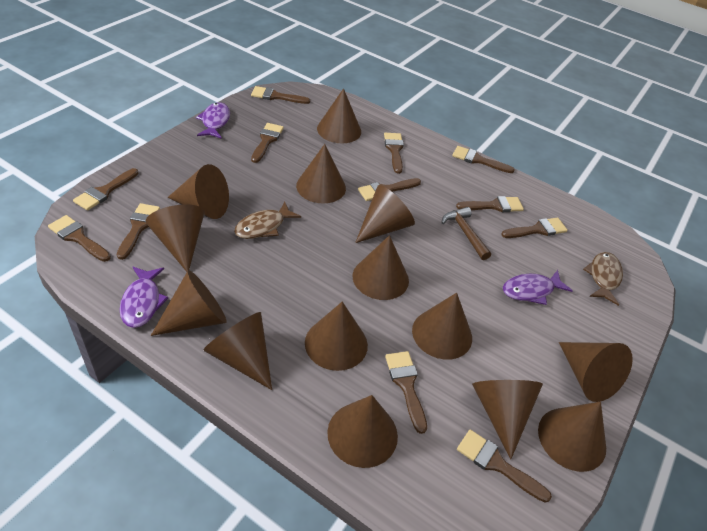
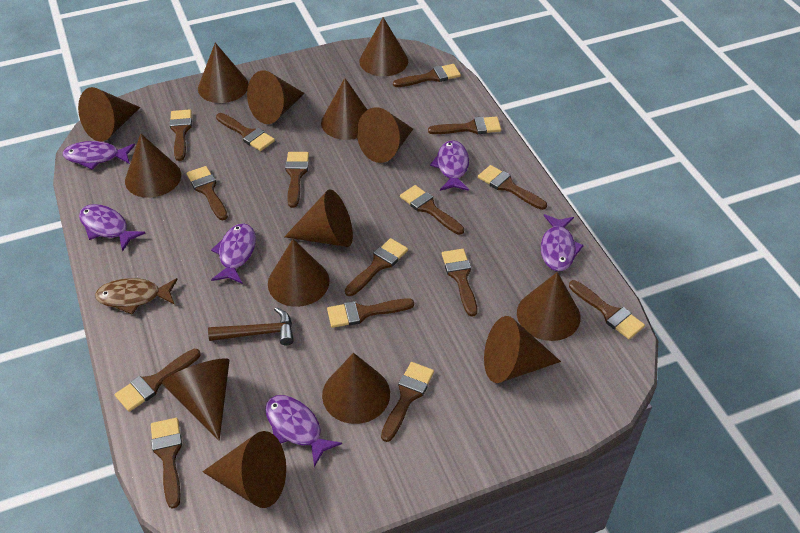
brown brush: [48,215,111,262] [73,168,138,211] [117,203,160,260] [251,86,310,104] [251,123,284,163] [358,178,421,201] [384,133,404,174] [385,351,427,434] [452,146,515,173] [456,196,524,212] [457,430,552,503] [501,217,568,238] = 12 -> [115,349,201,412] [151,418,182,509] [170,110,192,161] [187,166,228,220] [216,113,275,151] [285,152,309,208] [327,298,414,328] [345,238,408,296] [381,362,434,442] [393,64,461,87] [400,185,464,235] [428,117,501,134] [442,249,477,317] [478,165,547,210] [569,280,645,339] = 15
brown fish: [234,202,301,239] [583,252,623,306] = 2 -> [95,278,178,315] = 1
purple fish: [119,267,168,328] [196,102,230,139] [503,270,573,305] = 3 -> [63,141,135,170] [79,204,145,252] [211,223,256,284] [265,395,342,467] [430,140,469,191] [541,214,584,271] = 6

